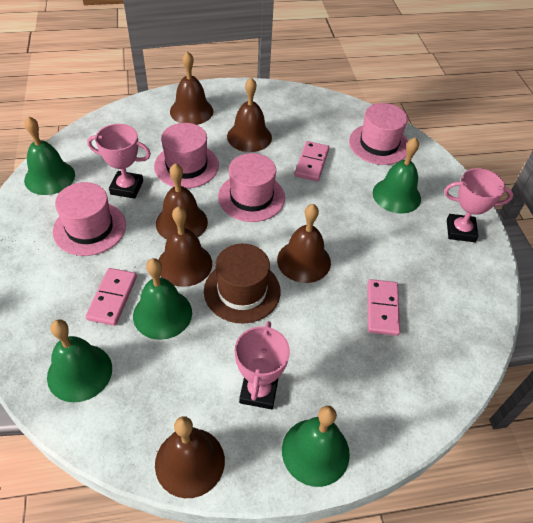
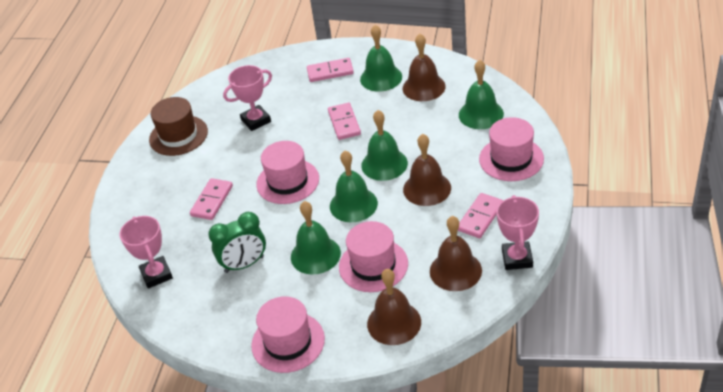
brown bell: [155,416,225,498] [156,163,208,239] [159,206,212,287] [170,51,213,125] [227,78,272,152] [277,204,331,283] = 6 -> [367,269,421,345] [402,34,446,101] [403,134,451,206] [430,216,482,291] = 4
green clock: none = 0 -> [208,212,266,273] = 1
pink domino: [86,268,137,326] [294,141,329,181] [368,279,400,336] = 3 -> [190,178,233,220] [307,58,354,82] [328,103,361,140] [458,193,503,238] = 4

